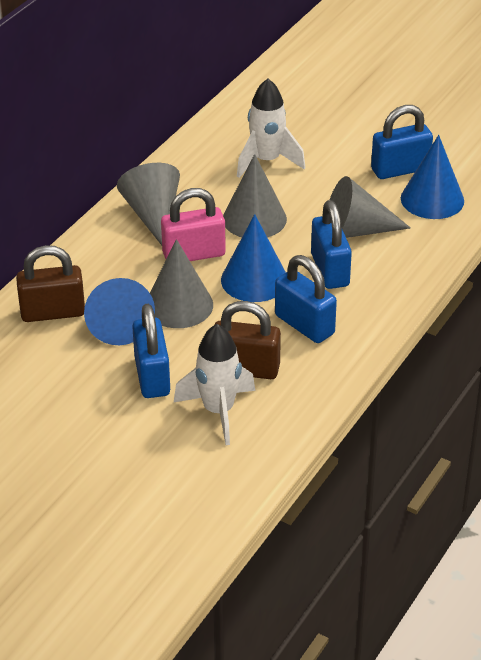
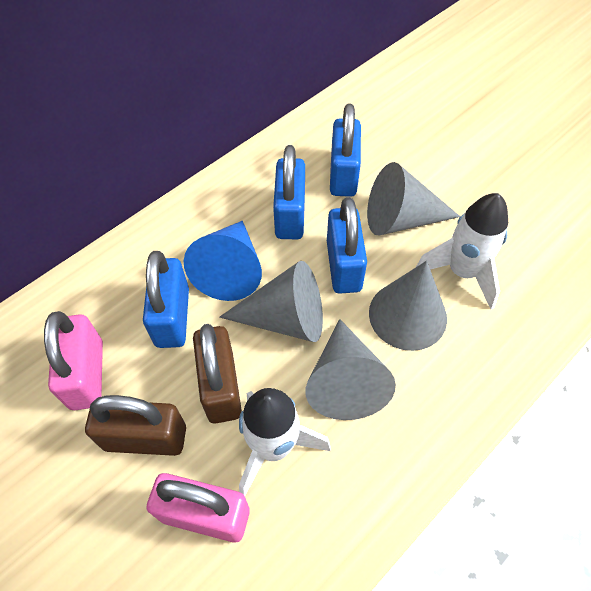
blue cone: [84,278,155,345] [221,214,286,302] [401,135,464,219] = 3 -> [184,221,262,301] = 1
pink padlock: [161,188,226,261] = 1 -> [44,311,103,410] [146,473,250,543] = 2

